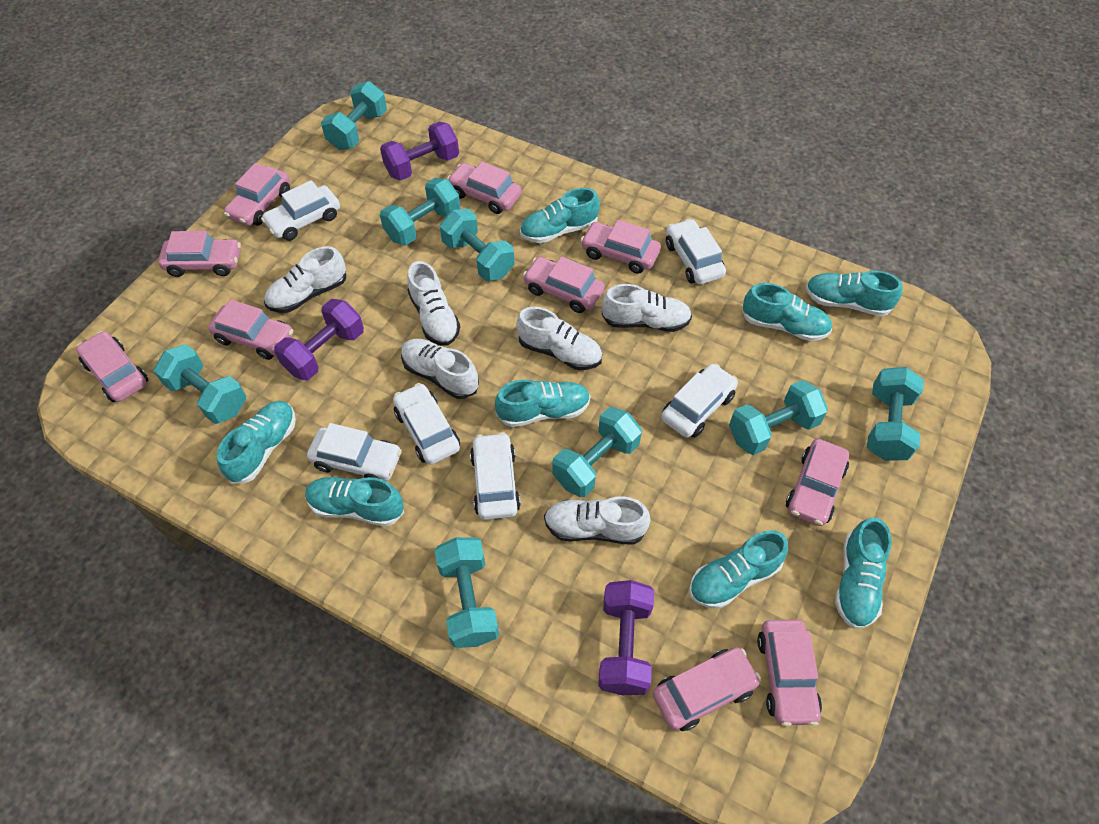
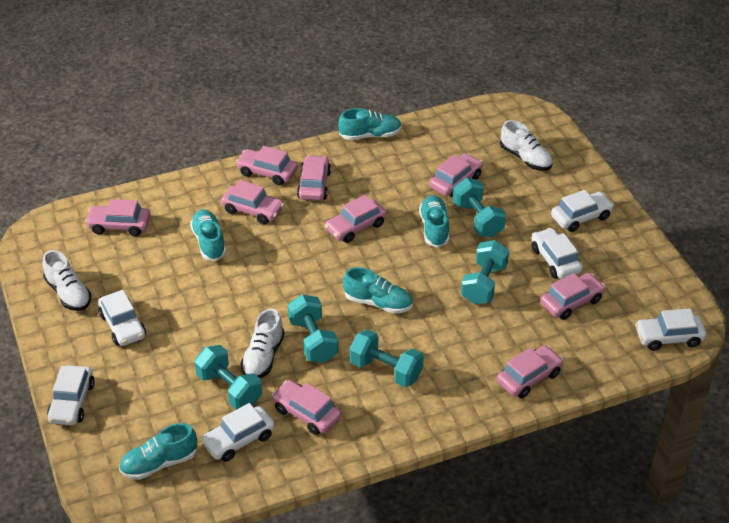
pink car: [76,331,148,402] [158,231,241,277] [208,299,293,360] [224,163,290,226] [447,161,522,214] [523,257,605,313] [581,220,661,274] [653,647,761,731] [757,620,822,726] [786,439,849,526] = 10 -> [85,199,150,236] [221,180,284,224] [236,146,298,185] [272,380,341,435] [297,155,331,201] [325,195,387,243] [430,153,483,197] [497,345,564,398] [540,273,606,320] = 9
purple dumbbell: [274,299,364,380] [380,121,459,181] [598,580,654,695] = 3 -> none = 0
turquoise dumbbell: [154,344,246,424] [321,81,387,150] [380,178,460,245] [434,537,499,648] [440,209,515,281] [552,407,642,497] [729,380,828,455] [867,367,924,461] = 8 -> [195,345,262,410] [288,295,338,363] [350,329,424,387] [453,178,506,237] [461,240,509,304] = 5
turquoise shoe: [217,401,296,484] [305,477,404,527] [495,379,590,427] [520,188,600,243] [689,530,788,609] [742,283,832,341] [805,271,903,316] [835,518,892,629] = 8 -> [119,423,197,480] [190,209,226,261] [338,108,402,140] [343,267,412,314] [419,195,449,248] = 5
white shoe: [264,246,346,313] [401,339,479,399] [407,261,460,346] [516,307,602,370] [544,497,651,545] [602,284,692,332] = 6 -> [42,250,92,311] [241,309,285,378] [500,120,553,171] = 3

